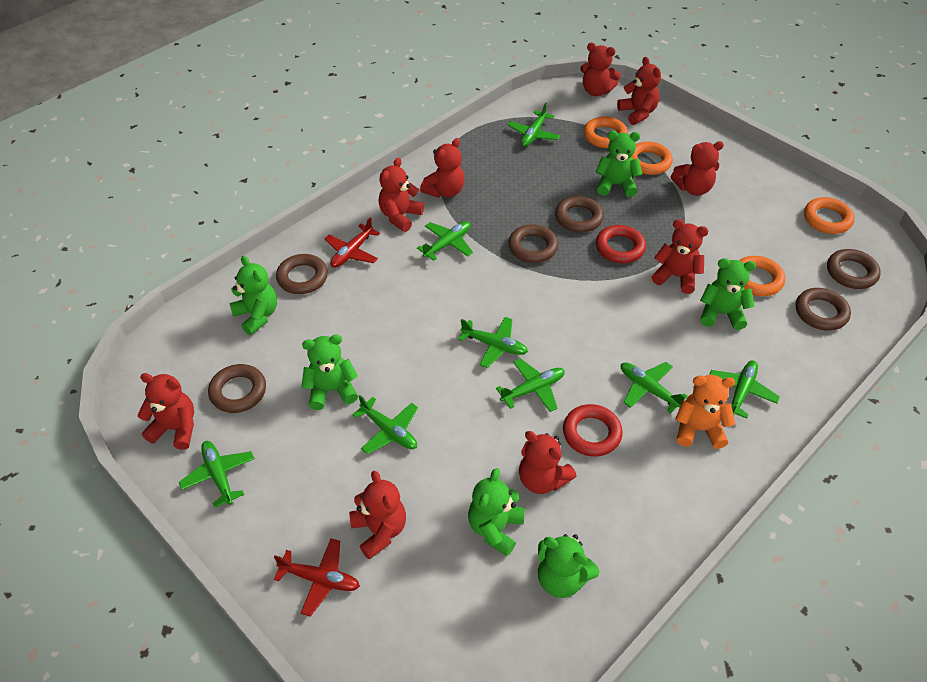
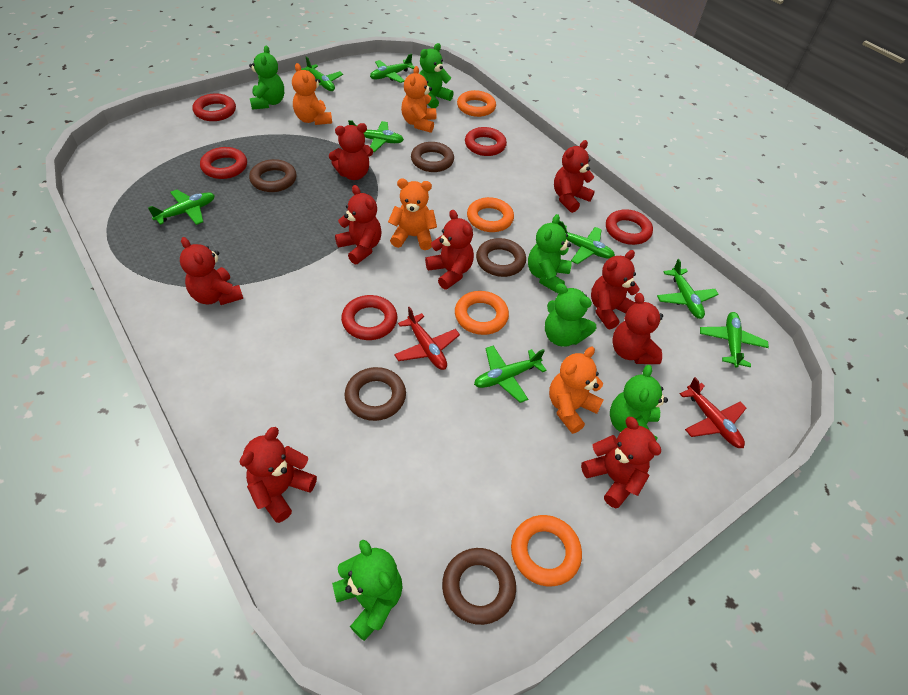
brown ring: [208,364,266,413] [276,254,328,294] [508,224,558,263] [555,196,604,233] [796,288,851,331] [827,249,881,289] = 6 -> [249,159,297,192] [345,367,406,421] [411,142,454,172] [442,548,516,625] [476,238,526,277] = 5
orange teddy bear: [675,375,736,449] = 1 -> [292,63,332,125] [388,179,437,250] [401,66,436,133] [549,347,604,434] = 4
red ring: [563,404,623,457] [596,225,646,263] = 2 -> [193,93,236,121] [200,147,247,179] [341,295,397,340] [465,127,507,156] [606,209,653,245] = 5

